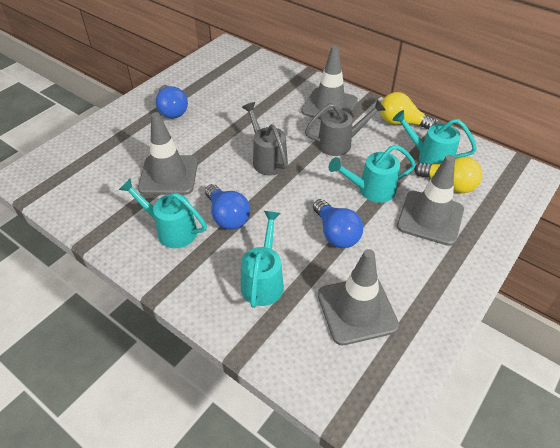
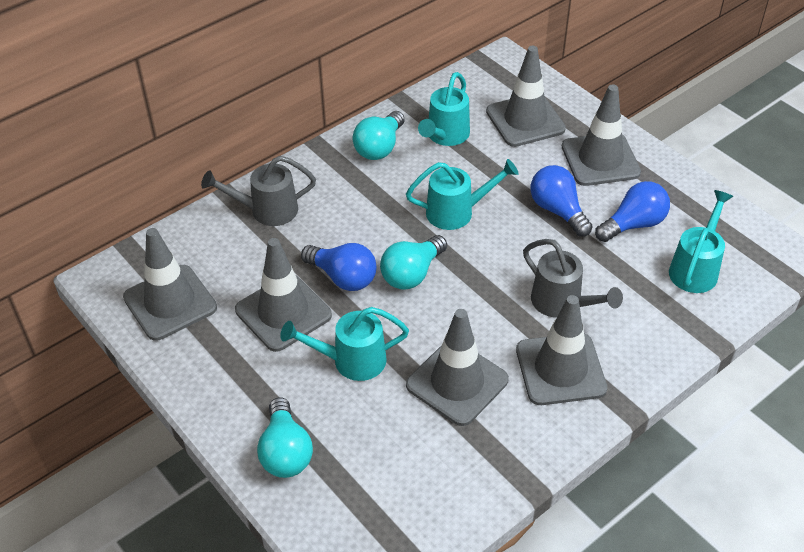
grey traffic cone: [138,112,198,195] [301,45,358,120] [318,249,399,345] [397,155,464,246] = 4 -> [123,228,217,341] [235,238,332,352] [406,309,509,426] [486,46,566,147] [516,295,607,405] [562,84,641,186] = 6
turquoise light bulb: none = 0 -> [257,397,313,478] [353,111,405,160] [380,235,447,289] = 3
yellow light bulb: [380,92,436,129] [414,157,483,193] = 2 -> none = 0

